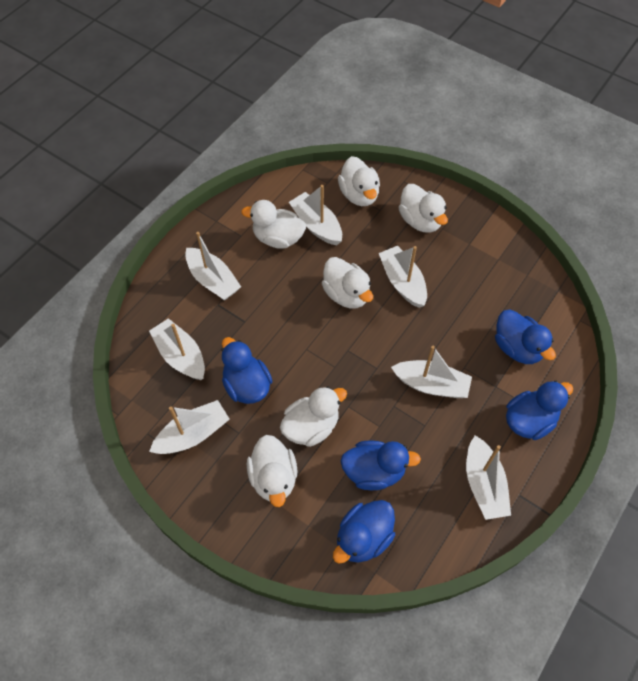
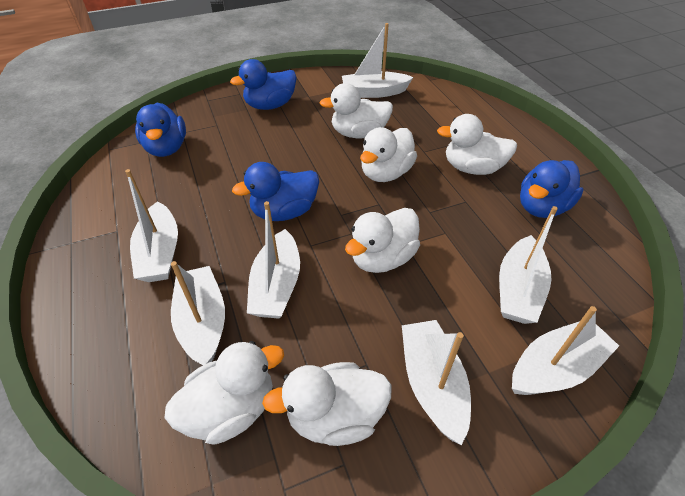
blue duck: [221,337,273,404] [333,500,395,564] [341,440,421,490] [495,309,556,364] [506,381,573,440] = 5 -> [135,103,186,157] [230,59,297,110] [232,162,319,221] [520,160,584,218] = 4

